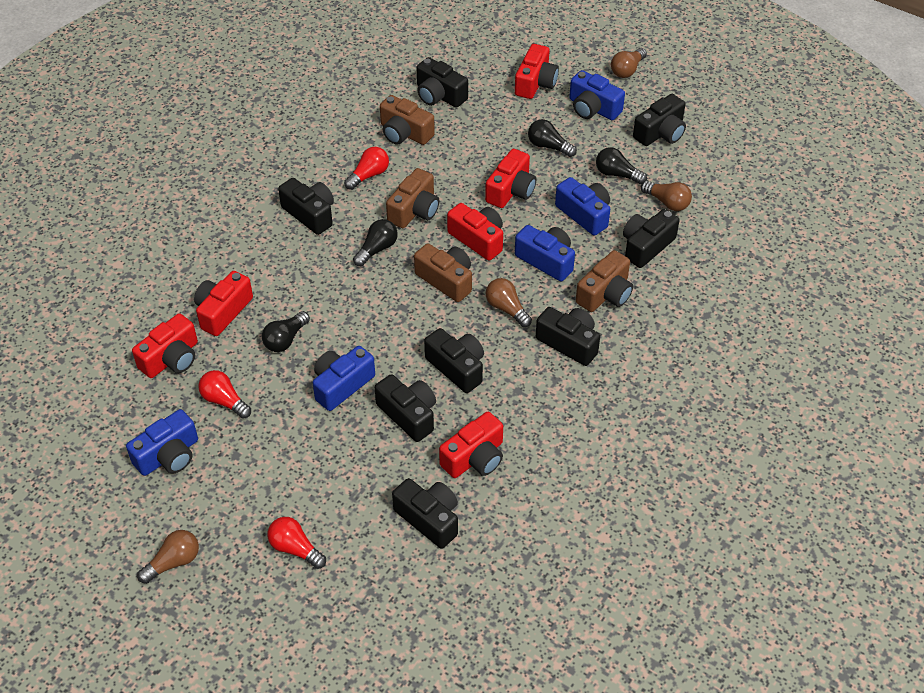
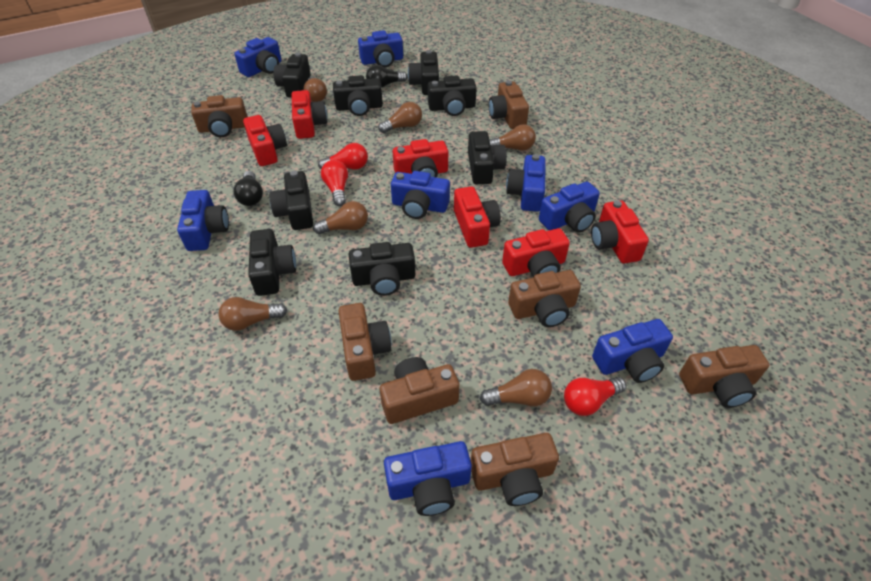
black light bulb: [262,311,310,352] [353,219,398,267] [528,119,577,157] [596,147,647,184] = 4 -> [234,171,263,206] [366,65,407,88] = 2
blue camera: [126,409,198,476] [313,346,375,411] [515,225,575,281] [555,177,610,236] [569,70,625,120] = 5 -> [177,190,229,251] [234,37,282,77] [358,30,403,67] [384,441,472,516] [391,171,450,219] [506,154,546,212] [539,181,600,233] [592,319,673,383] = 8
brown camera: [380,95,435,145] [386,168,439,228] [414,243,472,302] [576,250,633,312] = 4 -> [191,95,248,137] [338,303,392,381] [380,357,460,424] [471,433,559,506] [489,80,529,129] [508,270,581,327] [679,345,769,408] = 7
brown light bulb: [137,530,199,584] [486,278,532,327] [611,48,647,78] [641,181,692,211] = 4 -> [218,297,287,331] [303,76,327,102] [313,201,368,234] [378,102,422,133] [480,369,552,407] [489,124,536,151] = 6

